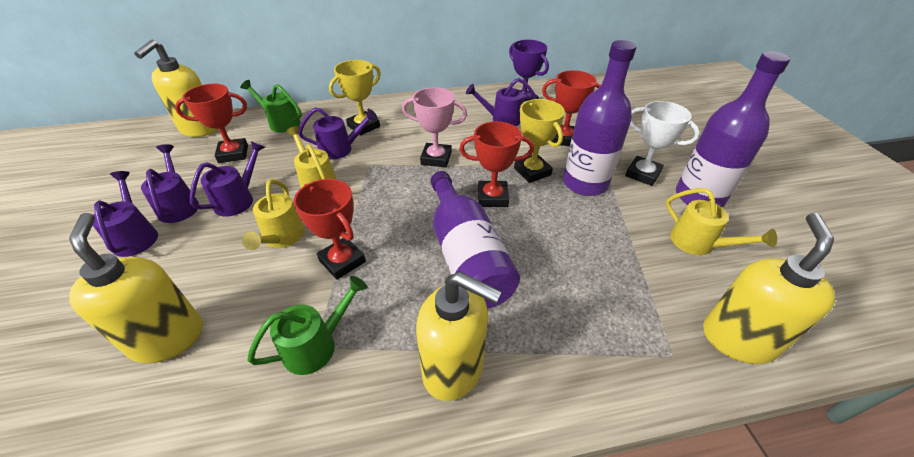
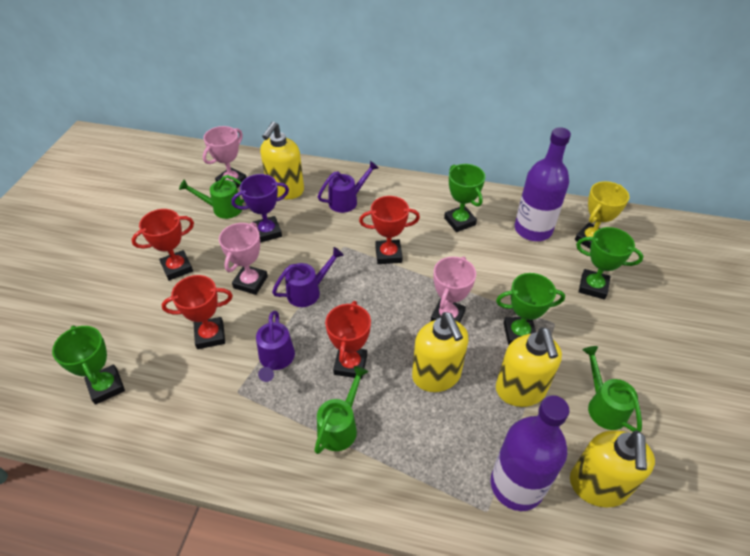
green trophy: none = 0 -> [52,326,125,405] [444,164,485,232] [496,273,565,345] [576,227,643,300] = 4
green watering can: [240,80,302,133] [247,276,367,375] = 2 -> [179,175,245,219] [314,366,368,454] [583,346,642,432] = 3
pink trophy: [402,87,467,167] = 1 -> [203,126,247,188] [219,222,268,295] [431,256,476,323] = 3
purple bottle: [430,171,520,309] [563,40,637,196] [676,51,790,208] = 3 -> [491,395,569,511] [515,127,571,241] = 2
purple watering can: [93,171,158,257] [141,144,199,223] [190,141,265,216] [298,108,378,160] [466,78,537,126] = 5 -> [256,311,295,382] [272,247,344,307] [318,161,379,213] = 3
white trophy: [625,101,700,186] = 1 -> none = 0
yellow trophy: [329,60,381,135] [514,99,565,183] = 2 -> [575,181,629,248] = 1
yellow watering can: [242,179,305,250] [286,126,337,188] [666,188,777,255] = 3 -> none = 0

